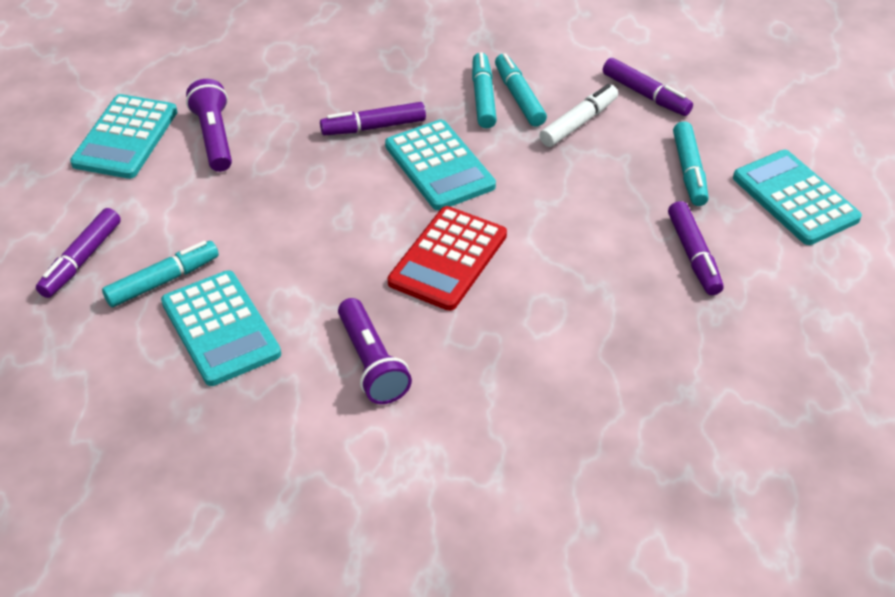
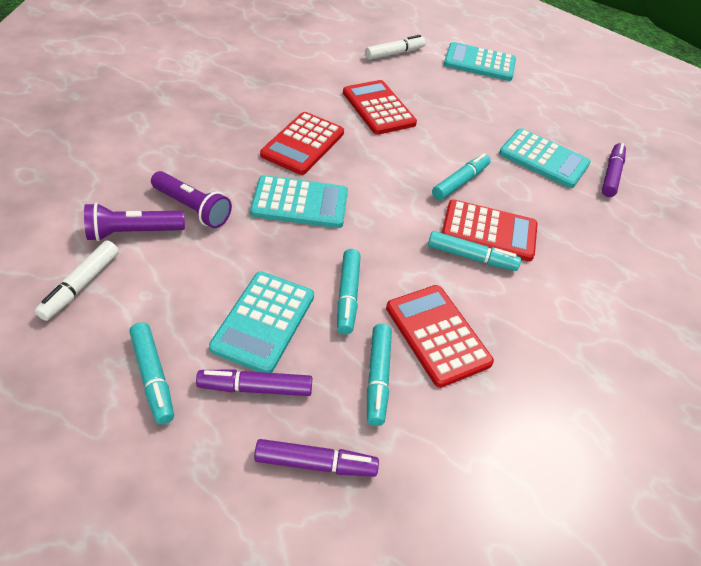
purple marker: [36,208,121,298] [320,102,426,135] [603,58,693,116] [668,201,724,295] = 4 -> [196,369,312,396] [254,439,379,477] [602,143,626,197] = 3
red calculator: [388,206,507,311] = 1 -> [260,112,344,175] [343,80,417,135] [386,285,494,388] [442,200,538,262] = 4
turquoise marker: [102,241,219,307] [472,52,497,128] [495,53,547,127] [673,121,709,206] = 4 -> [129,322,174,424] [337,249,361,334] [367,324,392,426] [428,231,521,271] [432,153,491,200] = 5
white marker: [539,84,618,147] = 1 -> [34,240,119,321] [365,35,426,60] = 2

